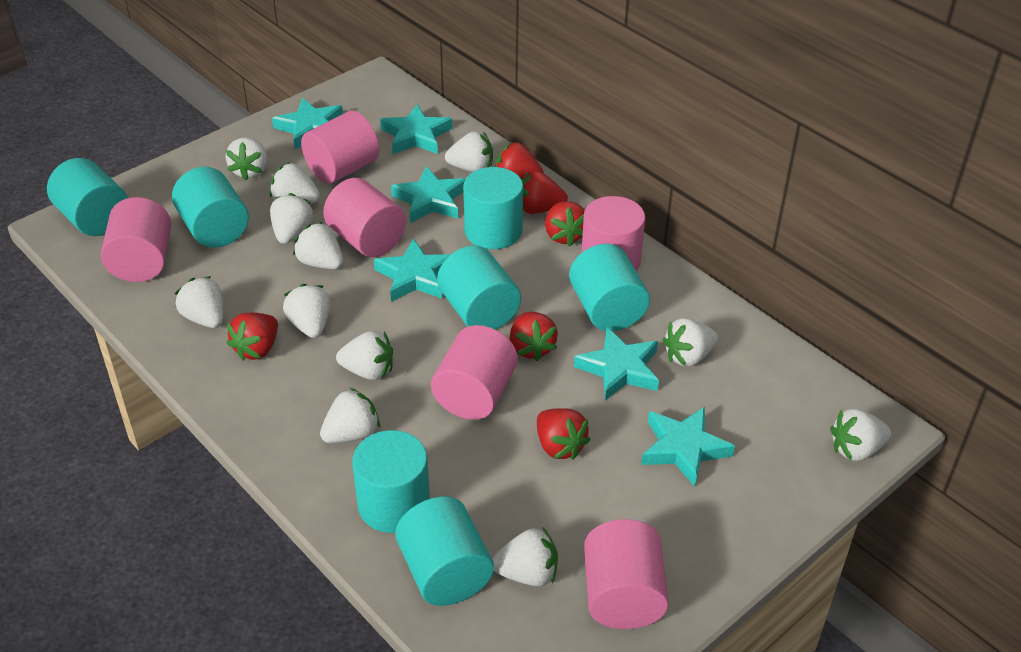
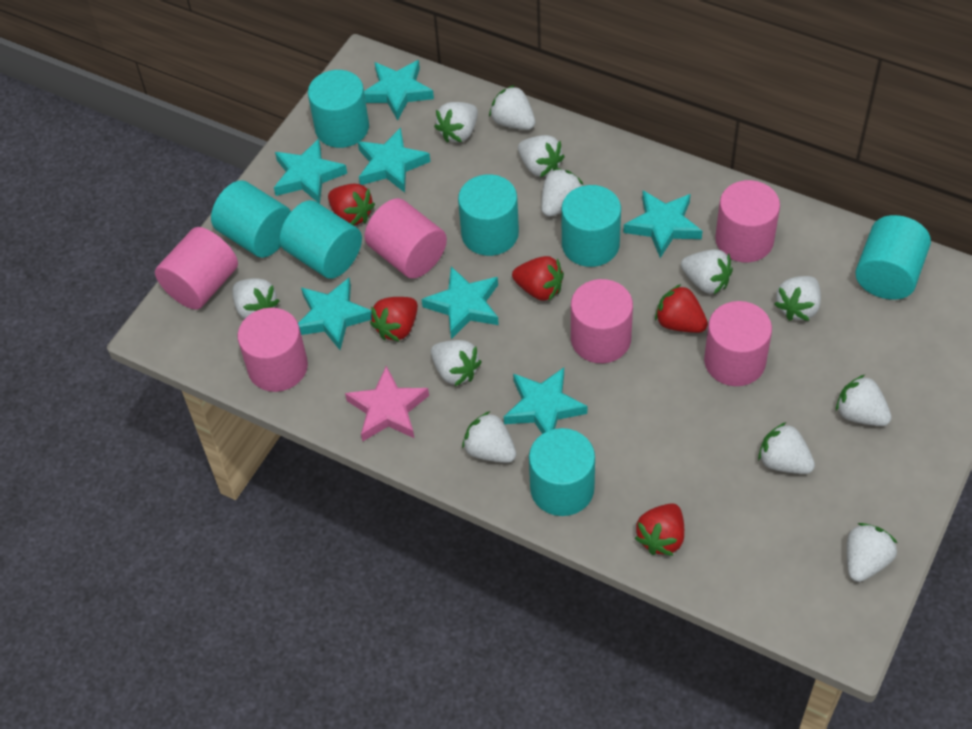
pink star: none = 0 -> [345,366,429,441] = 1
red strawberry: [227,313,278,361] [496,141,544,180] [510,312,558,361] [522,171,568,214] [537,408,590,460] [545,201,585,246] = 6 -> [328,184,375,226] [370,297,418,342] [512,256,564,301] [635,503,684,556] [655,284,708,333] = 5
turquoise star: [272,98,343,150] [374,238,451,302] [380,105,452,154] [391,166,466,223] [574,328,659,401] [641,407,735,487] = 6 -> [274,139,347,204] [298,278,372,350] [358,128,430,193] [364,60,434,121] [422,267,499,339] [504,368,587,434] [623,191,702,258] = 7

